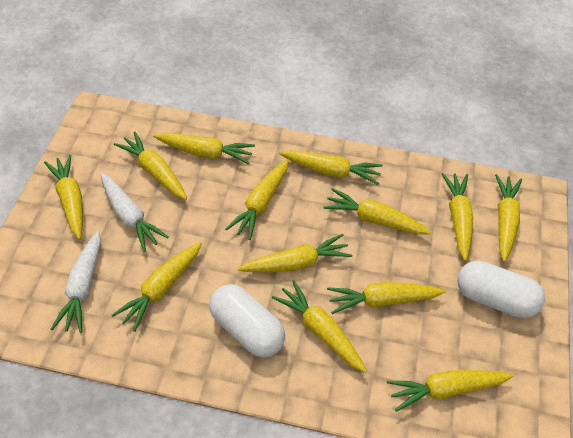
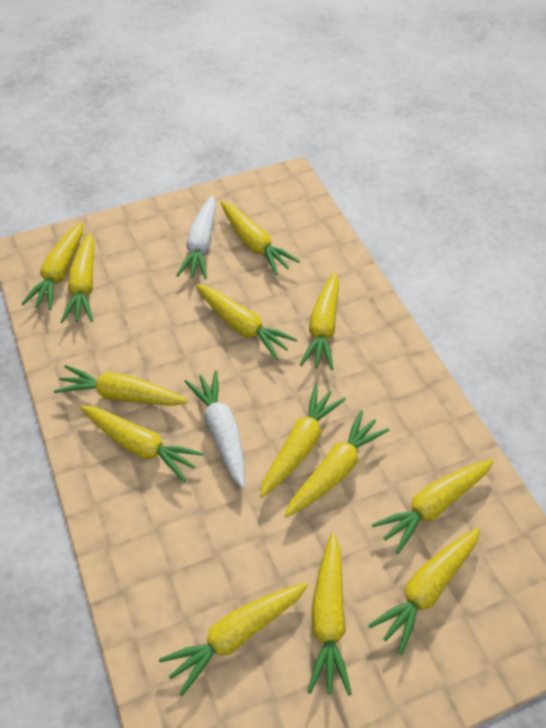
white capsule: [209,284,285,357] [457,261,545,318] = 2 -> none = 0

